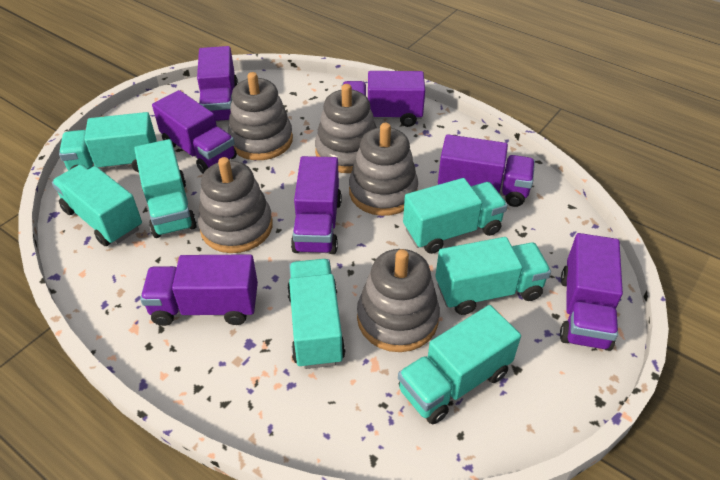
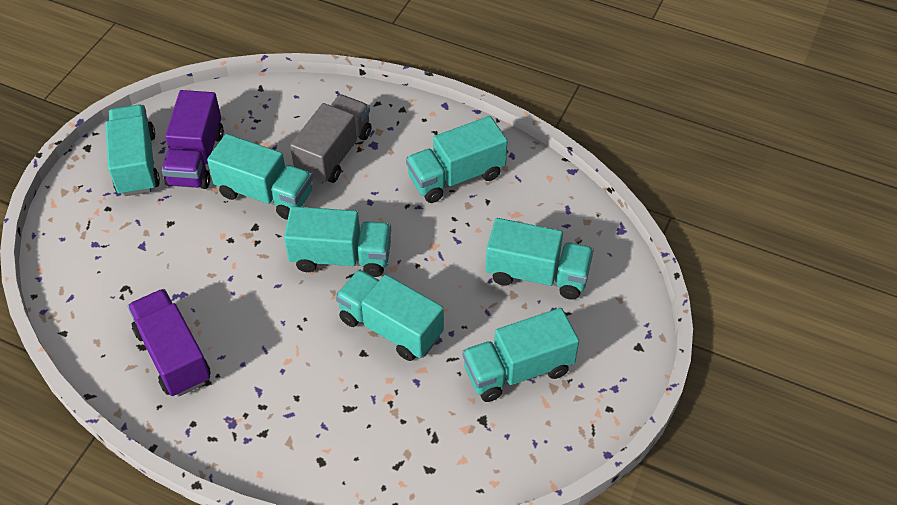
grey stacking toy: [198,157,273,253] [228,72,293,160] [315,84,377,173] [349,123,418,216] [357,249,440,352] = 5 -> none = 0
grey truck: none = 0 -> [290,94,372,184] = 1
purple truck: [140,254,258,326] [152,90,237,173] [197,46,238,122] [291,156,342,254] [342,71,425,127] [438,134,535,207] [560,233,623,351] = 7 -> [127,289,211,397] [162,90,224,189] = 2

